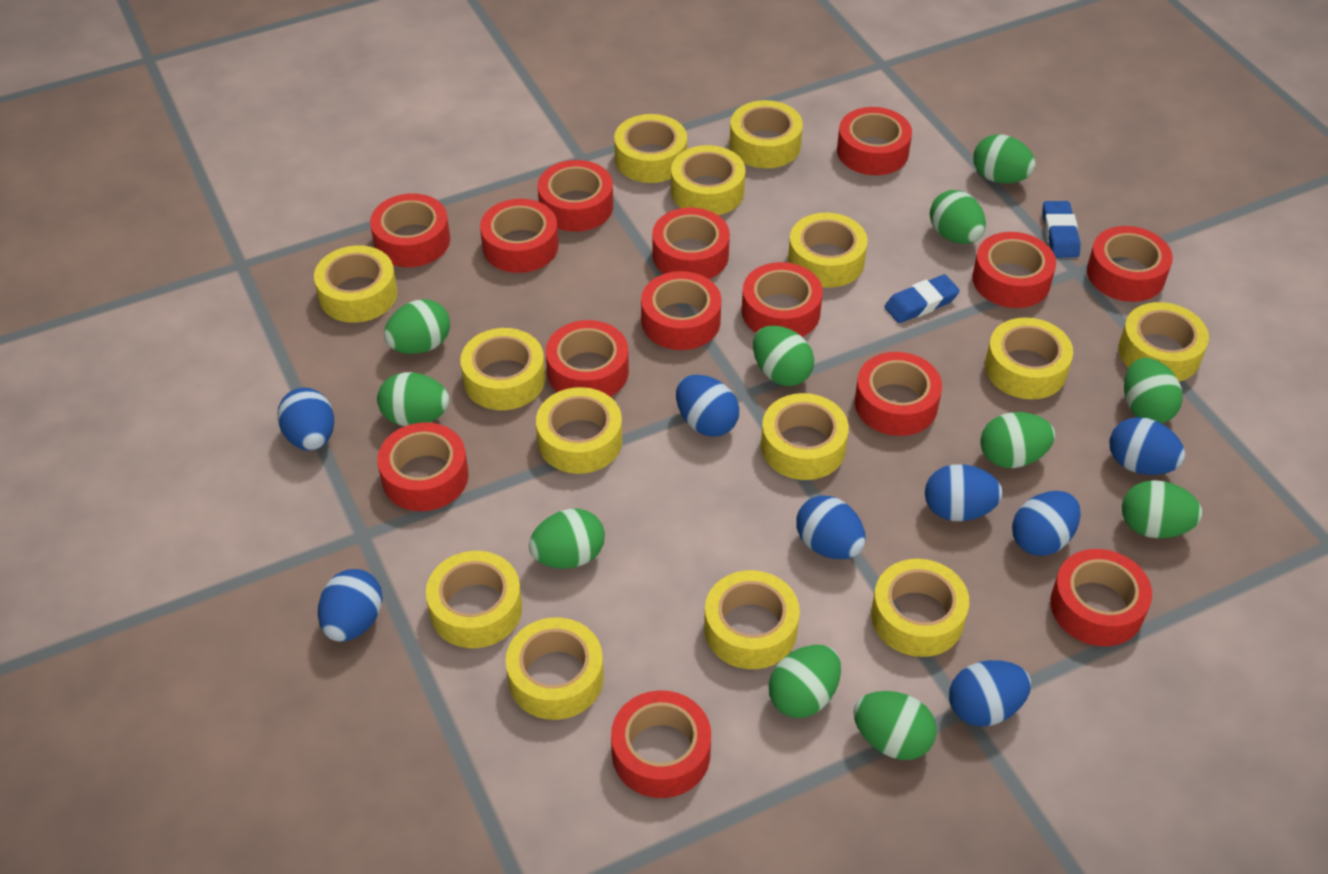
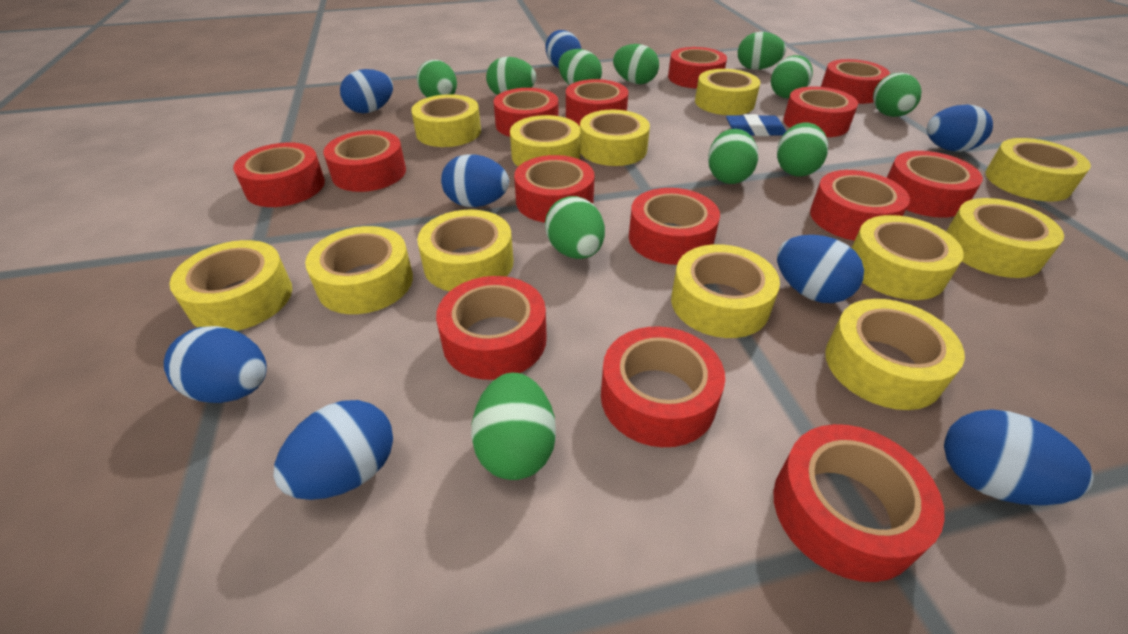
blue eraser: [884,274,960,323] [1042,201,1080,258] = 2 -> [726,114,786,136] = 1
yellow tape: [314,245,398,323] [426,551,522,648] [460,328,546,410] [506,617,604,720] [536,387,622,474] [614,114,687,183] [671,145,745,215] [704,570,800,669] [730,100,803,168] [761,393,849,480] [788,213,868,288] [871,559,969,657] [985,317,1073,399] [1119,302,1209,382] = 14 -> [169,240,292,331] [305,226,413,314] [411,94,481,147] [417,210,513,291] [510,115,581,167] [580,110,650,166] [671,244,780,338] [695,69,760,115] [825,299,965,410] [852,215,964,300] [946,198,1064,278] [985,138,1091,201] = 12

